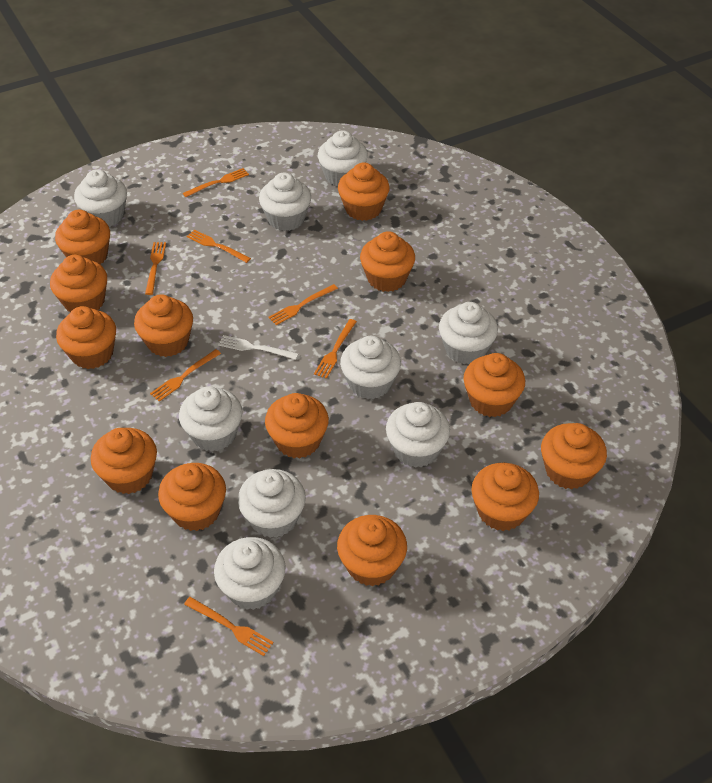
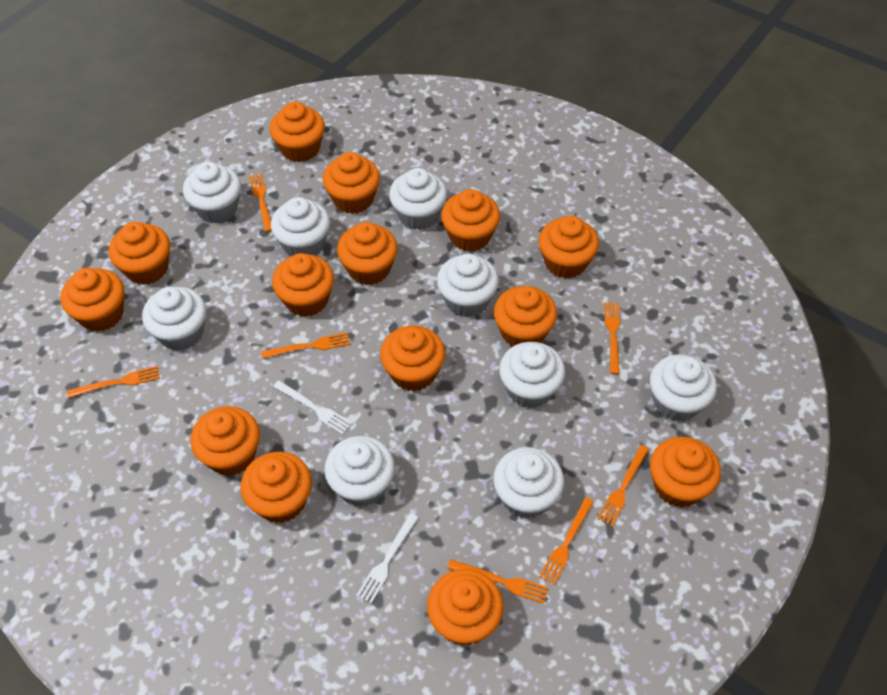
orange cupcake: [50,255,107,312] [55,210,110,265] [56,306,116,369] [91,428,157,494] [134,294,193,357] [158,463,226,531] [265,393,329,458] [337,515,407,586] [338,162,390,221] [360,231,415,292] [463,353,525,417] [471,463,539,531] [541,423,607,490] = 13 -> [60,268,124,332] [109,222,170,285] [191,406,260,476] [241,452,312,523] [270,101,325,162] [272,253,334,317] [323,152,380,214] [337,222,398,285] [380,326,445,392] [427,569,504,646] [441,189,500,252] [494,286,557,346] [539,216,599,278] [650,437,721,507] = 14
white fork: [218,335,298,360] = 1 -> [273,380,352,435] [356,513,418,604] = 2

